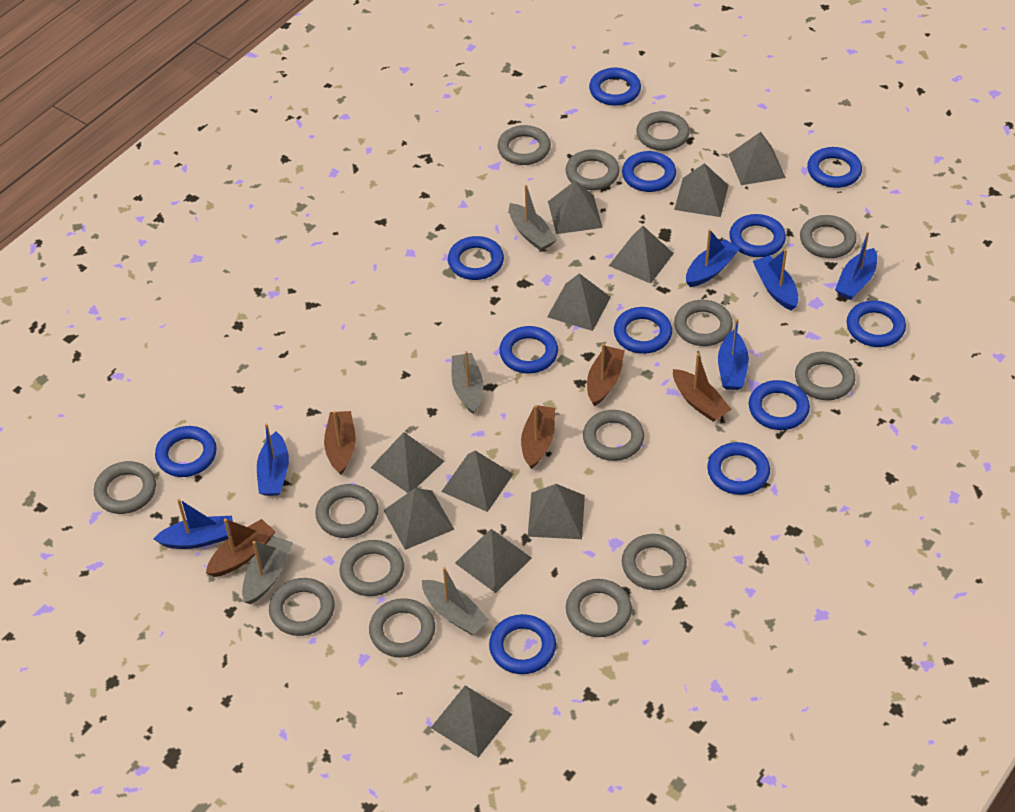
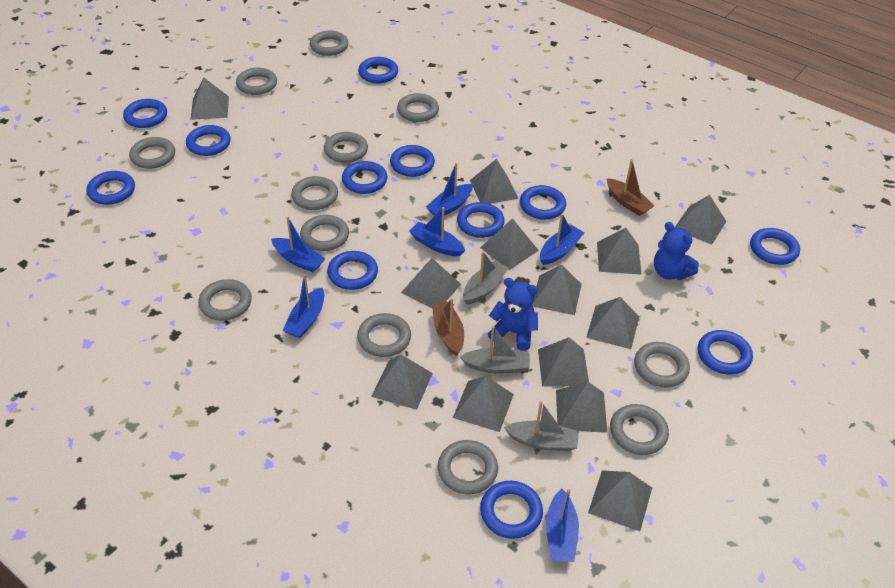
blue teddy bear: none = 0 -> [488,278,538,351] [654,222,699,280] = 2
brown boat: [206,518,276,577] [324,411,356,475] [521,405,555,469] [587,343,625,406] [673,354,732,422] = 5 -> [432,298,464,356] [607,159,654,216] = 2
grey boat: [242,536,293,604] [422,567,489,635] [452,351,484,414] [509,185,557,251] = 4 -> [460,326,530,373] [463,251,509,305] [504,401,579,451] = 3
grey pyramid: [370,432,444,493] [383,488,455,550] [431,685,512,758] [441,450,513,512] [455,529,532,593] [528,484,585,539] [547,273,611,331] [548,180,603,234] [609,226,674,284] [674,163,728,217] [728,132,786,185] = 11 -> [191,78,229,120] [371,355,433,410] [401,258,461,308] [453,376,514,432] [470,159,519,204] [480,218,539,270] [532,264,582,315] [538,337,589,386] [556,381,607,433] [586,297,639,349] [588,470,652,531] [597,228,642,275] [675,195,727,245] = 13
grey ring: [94,461,156,514] [269,578,335,636] [315,484,379,538] [340,540,404,596] [369,598,435,658] [497,125,551,165] [566,149,620,190] [566,579,632,637] [583,410,644,461] [622,534,687,590] [636,111,690,151] [674,300,733,346] [795,352,855,400] [800,215,857,258] = 14 -> [129,137,175,169] [198,279,252,321] [236,68,277,95] [291,176,338,210] [300,215,349,251] [310,31,349,56] [324,132,368,163] [357,313,411,357] [397,93,439,122] [438,440,498,494] [610,404,669,455] [634,342,690,388] = 12

